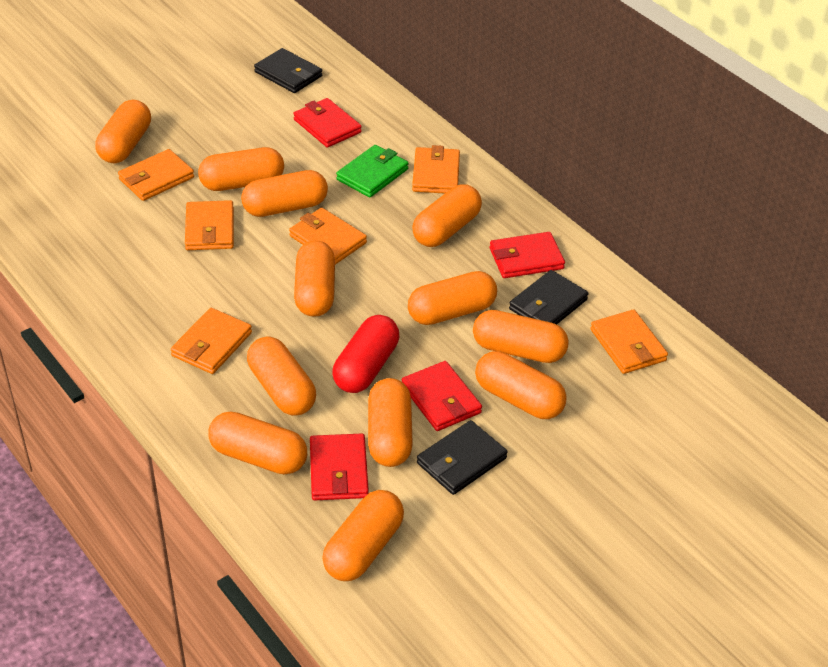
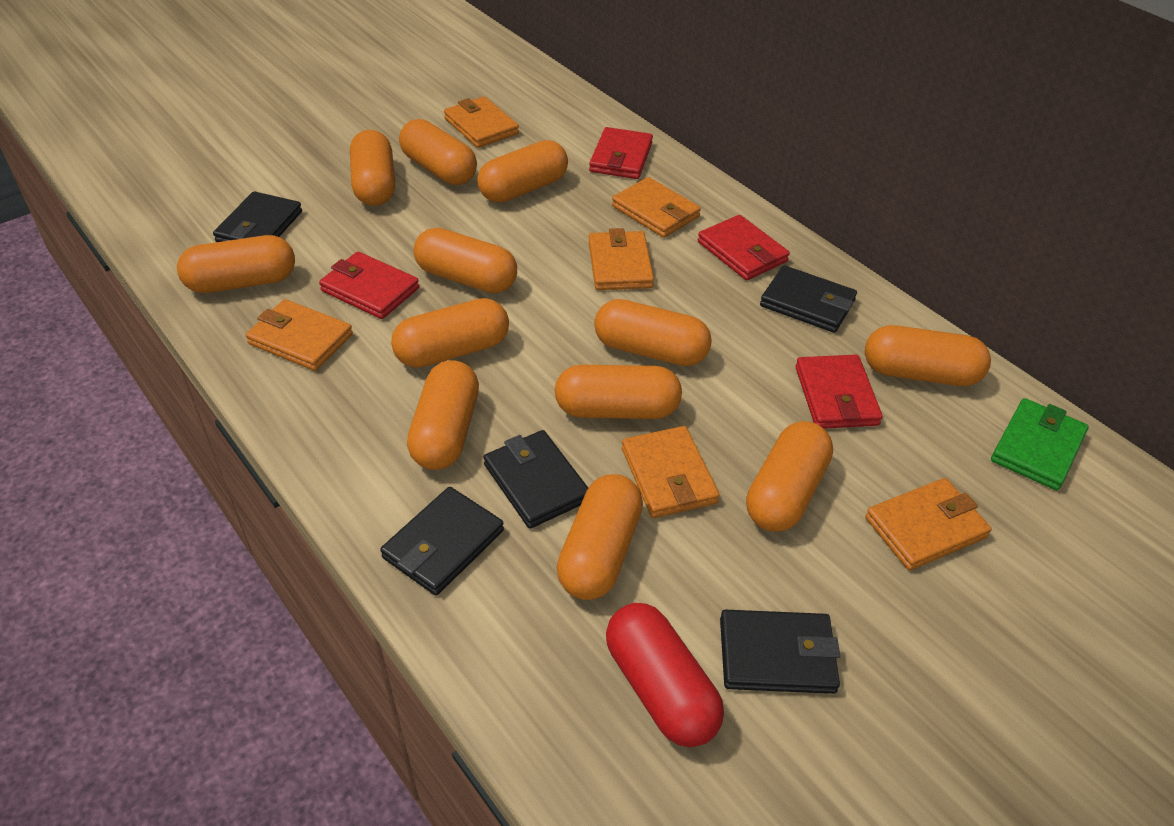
black wallet: [254,48,322,93] [417,420,508,495] [509,270,588,324] = 3 -> [213,191,302,242] [380,487,504,596] [484,430,588,529] [720,610,840,694] [760,265,857,333] = 5

